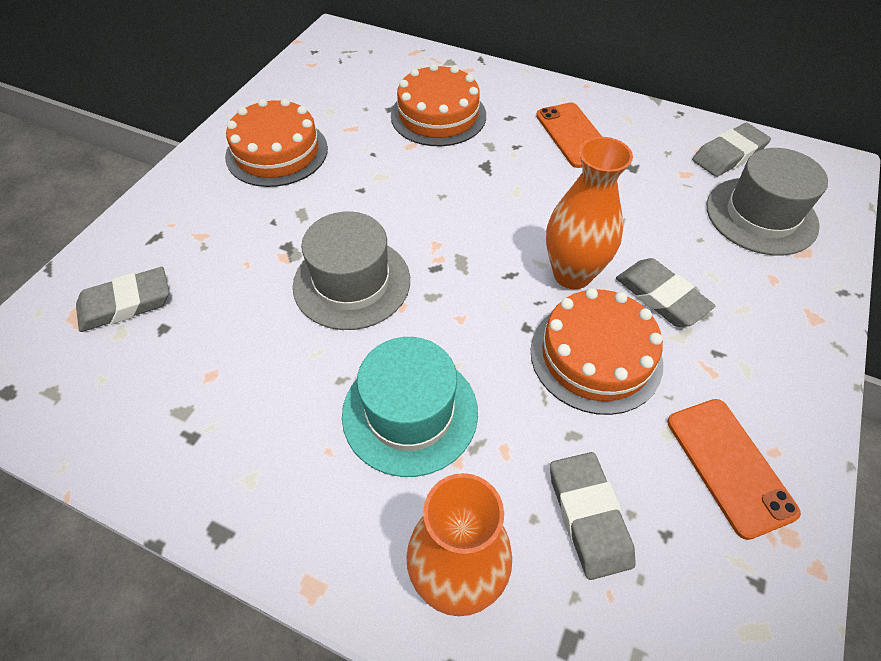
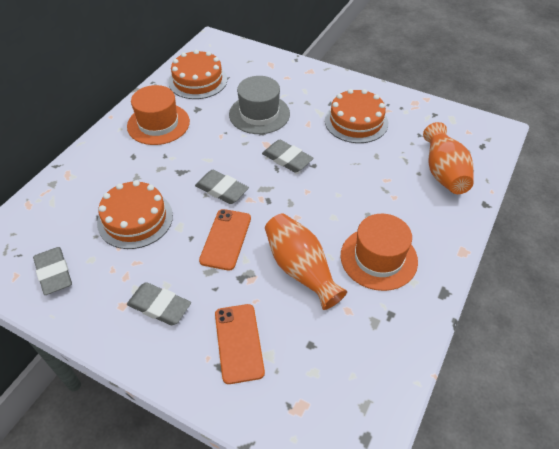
grey hat: [293,211,410,330] [706,148,828,256] = 2 -> [229,76,290,134] = 1
orange hat: none = 0 -> [127,85,190,145] [341,214,418,291] = 2
turquoise hat: [342,337,478,477] = 1 -> none = 0

